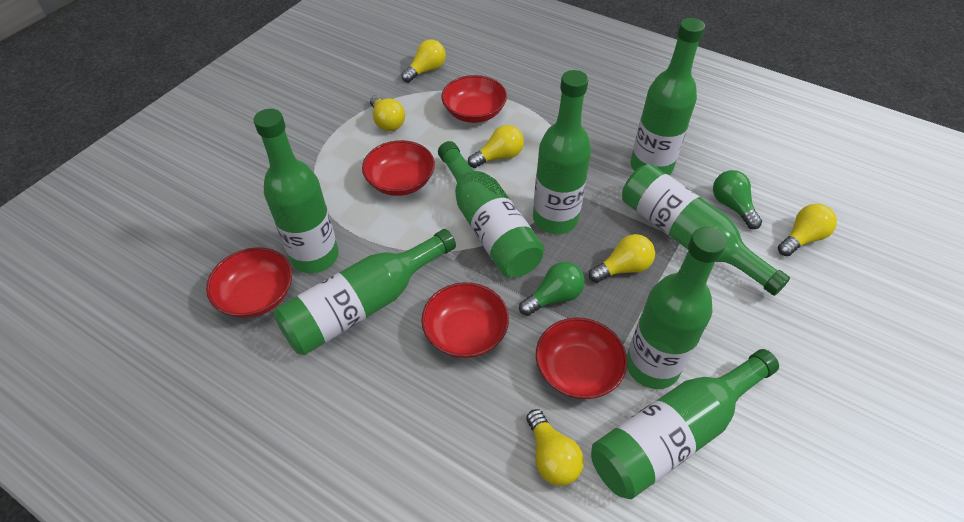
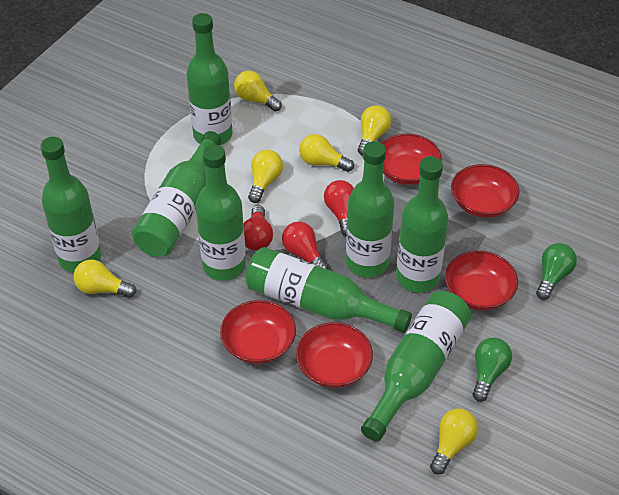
red light bulb: none = 0 -> [244,205,273,251] [282,222,328,269] [324,180,354,236] = 3

